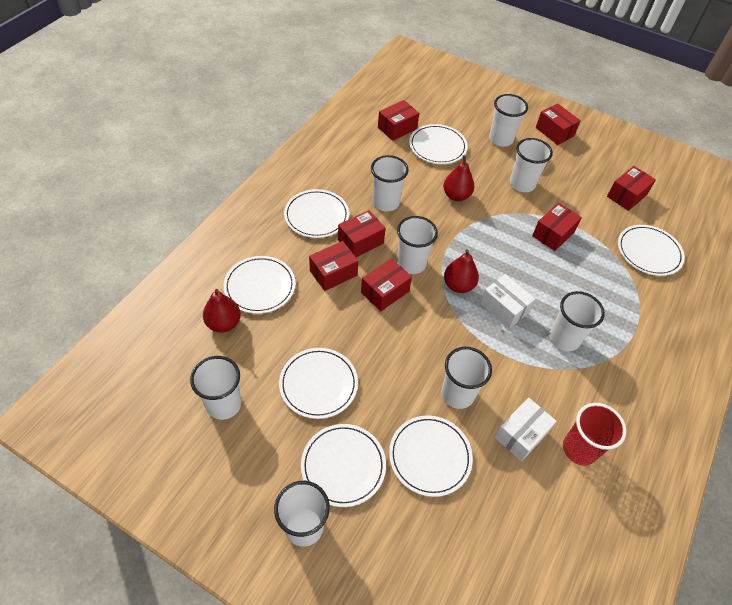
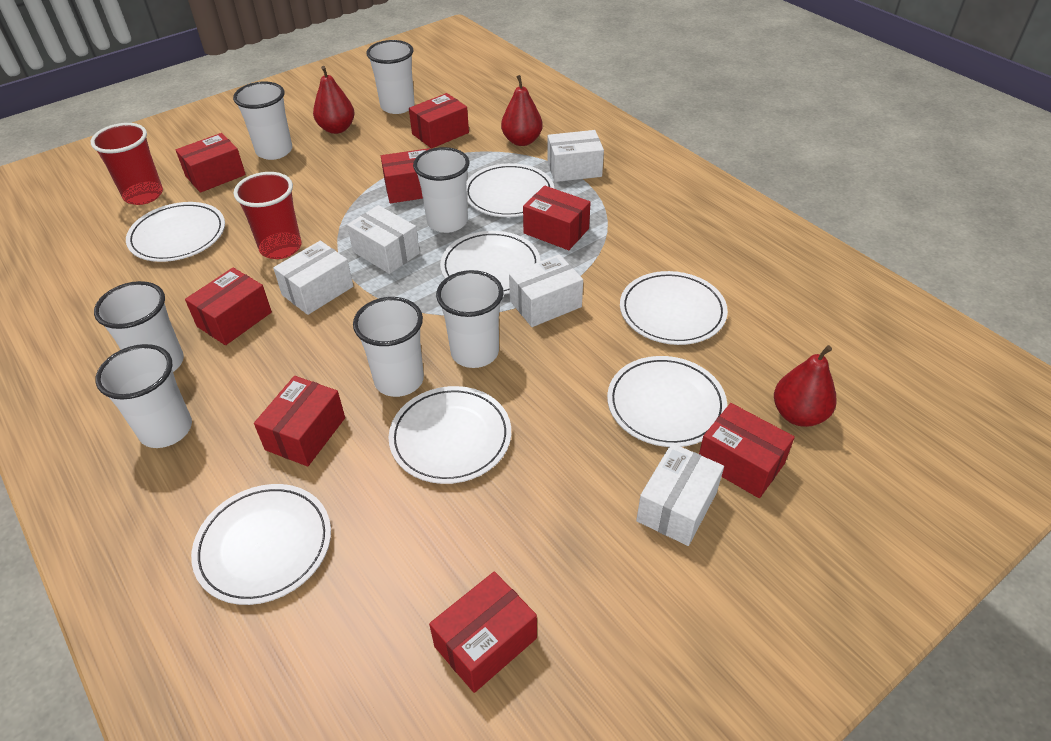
red box: [309,241,358,291] [338,210,386,257] [361,258,412,311] [378,100,419,141] [532,203,582,251] [536,103,581,145] [607,166,656,211] = 7 -> [176,133,246,193] [185,268,272,345] [254,376,345,467] [381,148,430,203] [409,93,469,149] [429,571,537,693] [523,185,591,250] [699,403,795,498] = 8
red cup: [563,403,626,466] = 1 -> [91,123,163,205] [233,172,302,259] = 2
white box: [480,274,535,329] [494,398,557,462] = 2 -> [273,241,353,315] [347,205,420,274] [509,254,583,327] [547,130,604,182] [636,443,724,546] = 5
white cup: [190,356,242,420] [274,481,330,547] [371,155,408,211] [397,216,438,274] [441,347,492,409] [489,94,528,147] [510,138,553,192] [549,291,605,351] = 8 -> [94,281,184,372] [95,344,192,448] [233,82,292,160] [353,297,424,397] [367,40,415,114] [413,147,470,233] [436,270,504,368] = 7

